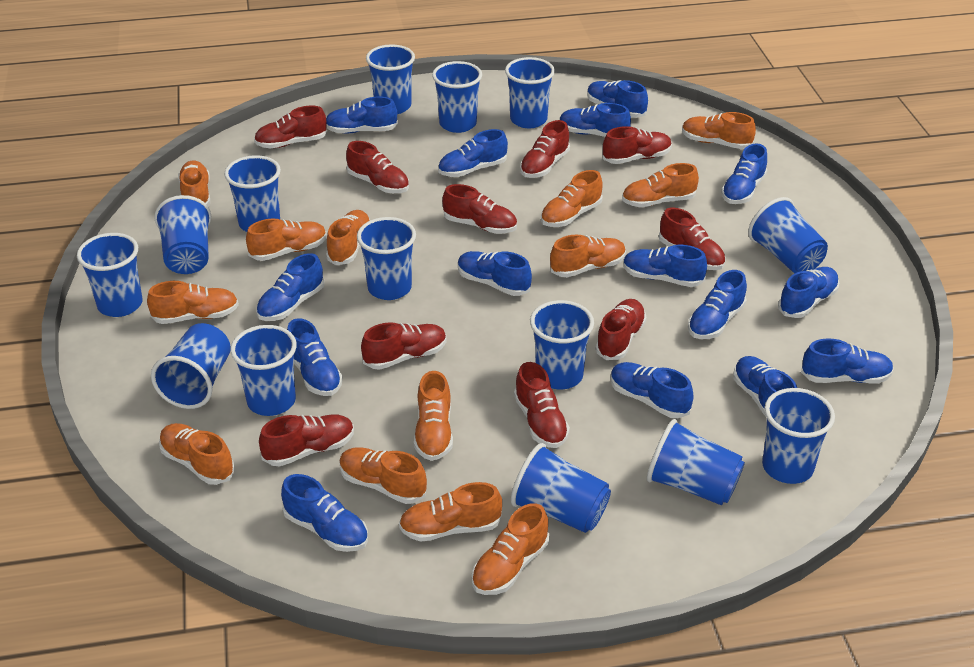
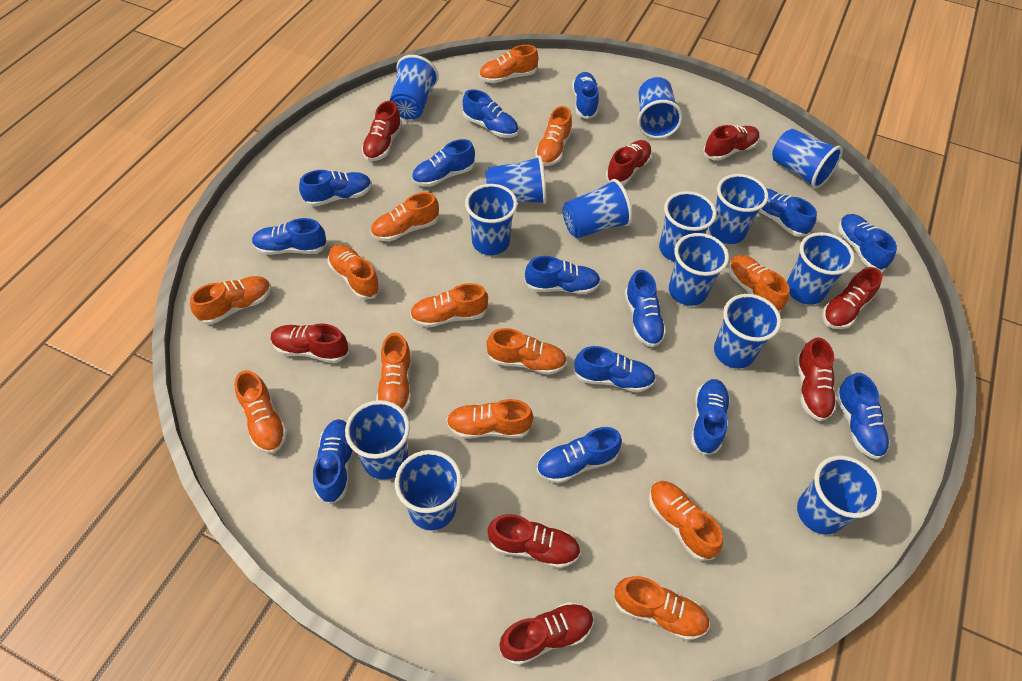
blue shoe: [256,253,325,321] [281,474,368,552] [287,318,343,396] [326,96,398,133] [438,129,508,177] [458,251,532,296] [560,103,631,137] [587,80,648,118] [611,362,694,418] [623,245,707,287] [688,270,747,339] [721,143,767,204] [733,356,797,416] [778,267,839,318] [801,339,894,383] = 15 -> [252,218,327,255] [299,170,372,207] [313,419,353,505] [412,139,475,187] [463,89,518,138] [524,256,601,294] [537,427,622,484] [572,72,599,119] [573,346,656,392] [624,270,666,347] [691,379,730,455] [759,188,817,237] [835,373,890,460] [838,214,897,272] = 14
red shoe: [254,106,327,149] [259,414,354,466] [346,141,409,193] [361,322,446,370] [442,184,517,234] [514,362,570,448] [520,120,570,178] [595,299,647,360] [603,126,672,164] [659,207,725,270] = 10 -> [271,324,349,363] [362,101,402,161] [488,514,581,568] [499,602,594,666] [606,140,652,185] [703,125,760,161] [796,337,837,421] [822,267,882,329] = 8

